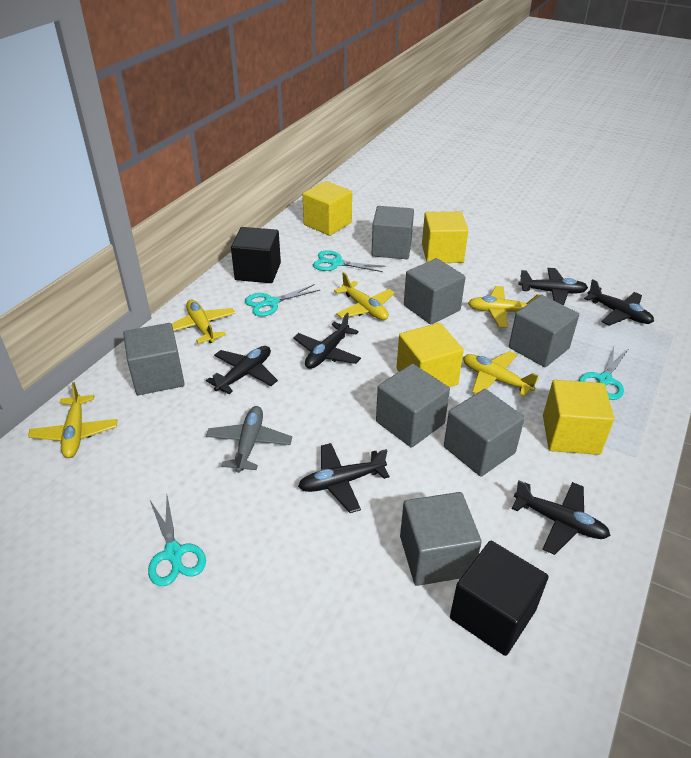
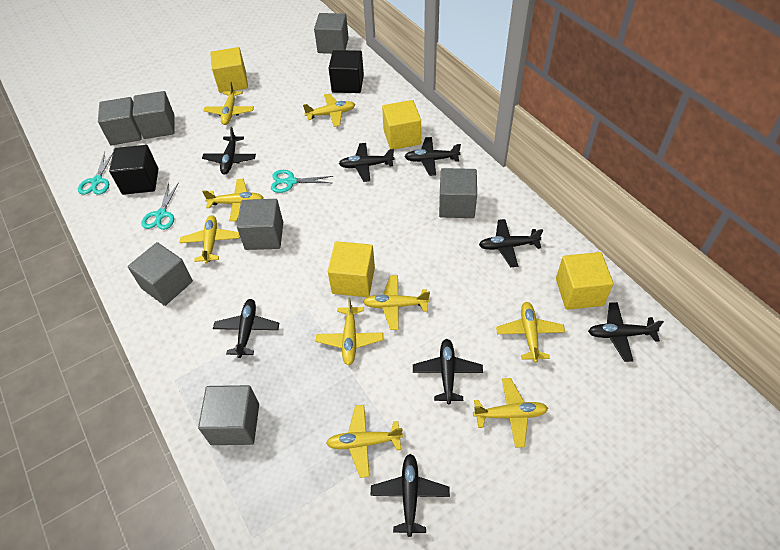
black plane: [206,346,278,394] [293,313,361,369] [298,443,390,513] [512,480,611,555] [518,268,588,305] [584,279,654,326] = 6 -> [202,127,256,174] [213,299,279,358] [339,143,394,182] [370,454,450,537] [404,137,461,176] [413,339,483,404] [479,219,543,267] [588,302,664,362] = 8
grey plane: [206,406,292,473] = 1 -> none = 0
turquoise scissors: [148,496,206,586] [245,284,320,317] [313,250,385,272] [579,347,628,400] = 4 -> [78,152,113,195] [141,182,179,230] [271,170,333,193] = 3
yellow plane: [28,382,117,458] [172,300,236,343] [334,272,395,320] [463,351,539,397] [468,286,540,328] = 5 -> [180,215,240,264] [202,179,264,221] [203,82,254,125] [303,94,355,127] [316,298,383,366] [326,405,403,478] [363,275,430,330] [473,378,548,448] [496,302,565,363] = 9

